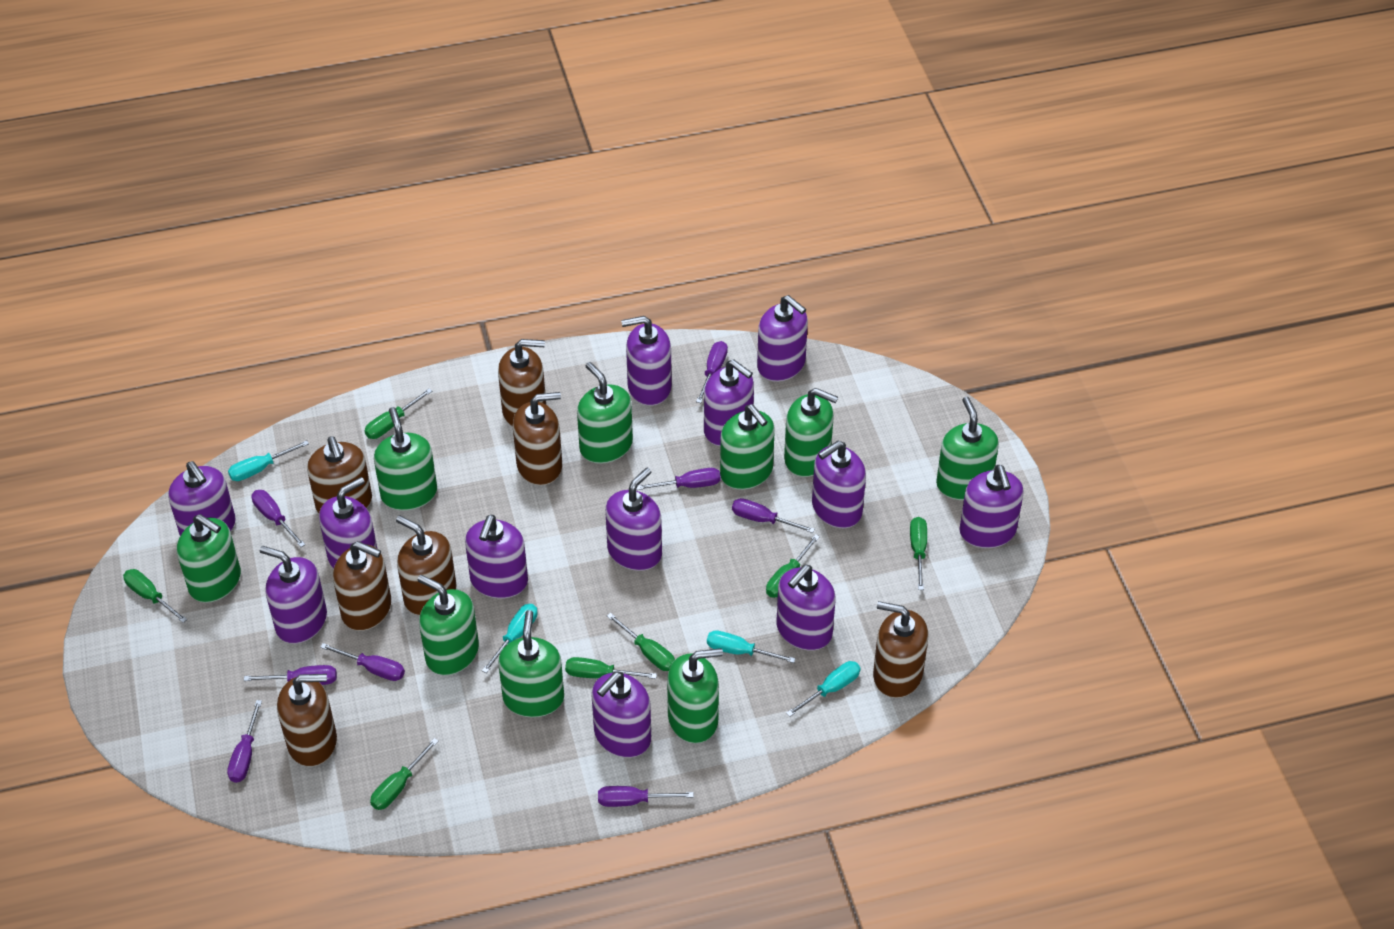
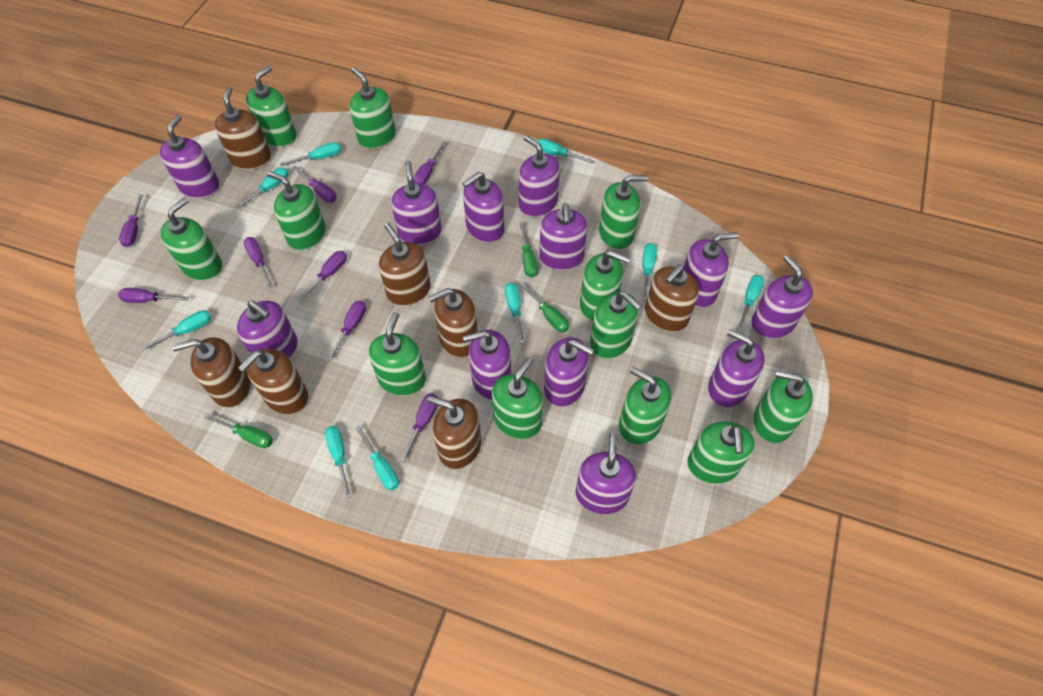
green screwdriver: [123,569,187,623] [365,389,432,439] [370,738,439,810] [565,657,657,679] [607,613,675,671] [766,534,820,598] [910,517,927,590] = 7 -> [204,414,273,448] [520,222,538,278] [520,282,569,332] = 3
green soap dispenser: [177,514,241,603] [374,407,437,511] [418,575,479,675] [498,610,564,717] [577,362,633,464] [667,648,723,743] [720,404,775,490] [784,388,838,477] [936,397,999,500] = 9 -> [160,197,222,281] [246,65,297,147] [267,171,326,250] [350,68,396,149] [369,312,426,396] [492,357,543,439] [580,250,630,321] [590,291,642,359] [599,175,648,250] [619,367,672,445] [688,421,755,484] [753,370,813,443] = 12
turquoise screwdriver: [228,440,309,481] [482,604,537,673] [707,630,796,663] [786,661,861,717] = 4 -> [141,310,211,351] [236,167,289,209] [280,142,341,166] [325,426,351,499] [355,425,399,491] [505,283,525,344] [537,139,594,164] [642,243,657,300] [737,275,764,331] = 9

